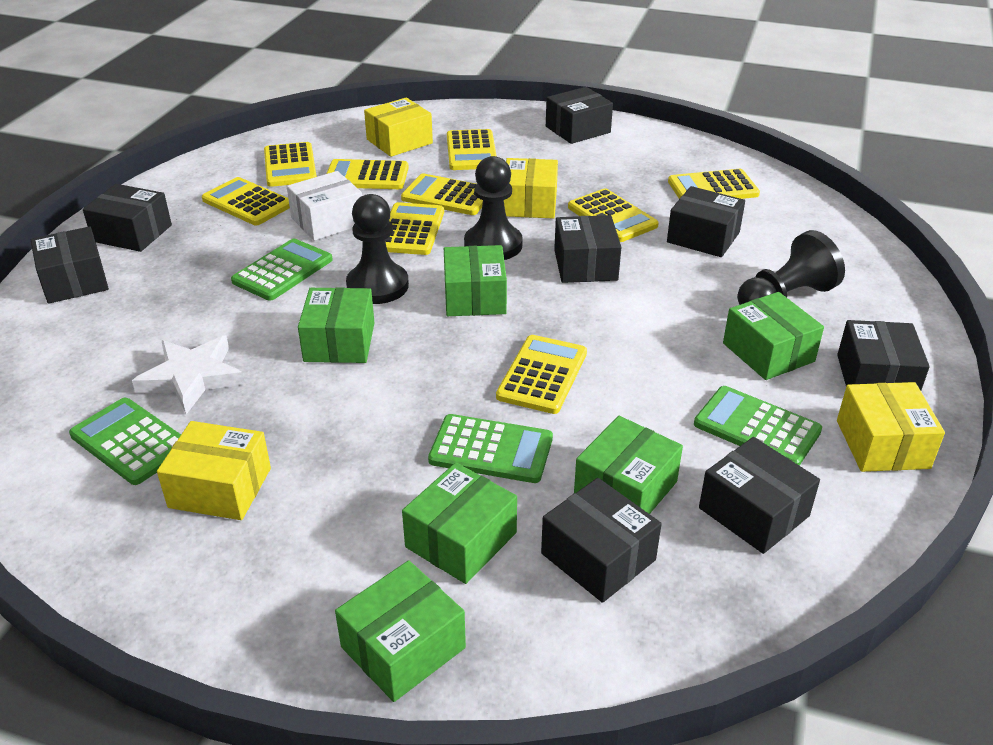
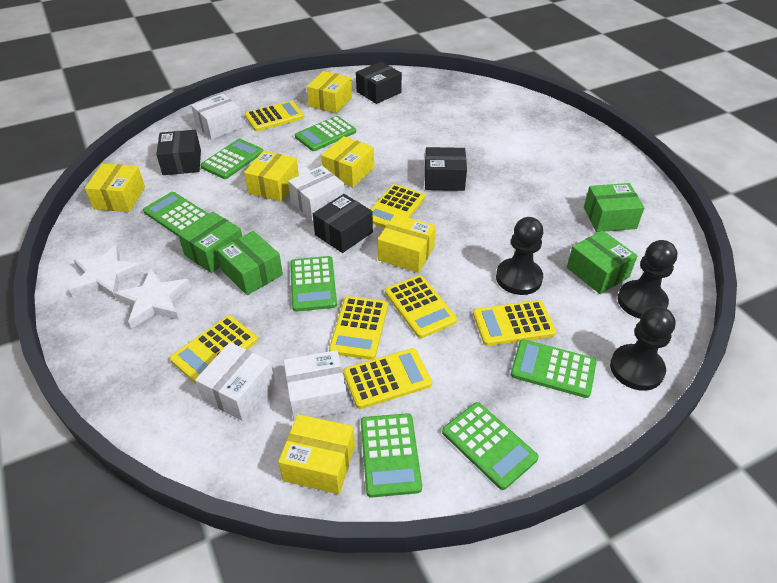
black box: [31,226,109,304] [83,184,172,252] [541,478,662,603] [546,87,613,144] [554,215,621,283] [667,186,745,257] [699,437,820,554] [837,320,930,391] = 8 -> [156,130,201,175] [313,194,373,253] [356,61,402,104] [425,147,467,191] = 4
green box: [298,287,375,363] [335,560,466,702] [402,463,517,584] [444,245,507,316] [574,416,683,514] [723,292,824,380] = 6 -> [178,212,242,273] [217,231,283,295] [567,230,637,294] [584,183,645,232] = 4
green calculator: [69,398,181,485] [231,239,333,301] [428,414,553,483] [694,386,822,466] = 4 -> [143,192,208,237] [200,139,264,179] [290,256,337,312] [295,116,356,151] [361,413,422,498] [442,402,539,490] [511,339,597,398] = 7
white box: [287,171,362,241] = 1 -> [191,94,243,140] [195,342,275,421] [284,350,348,421] [288,166,345,221] = 4
white star: [132,336,245,414] = 1 -> [69,245,144,300] [114,269,191,329] = 2
yellow box: [157,421,271,520] [364,97,433,157] [504,158,558,219] [837,382,945,472] = 4 -> [85,164,145,212] [244,151,299,202] [278,414,355,494] [307,71,352,113] [321,136,374,187] [378,214,436,273] = 6
yellow calculator: [202,177,290,225] [264,142,317,187] [326,159,409,189] [385,202,444,255] [401,173,483,215] [447,129,497,170] [496,335,587,414] [568,188,659,242] [668,169,760,199] = 9 -> [170,315,258,384] [245,101,304,131] [329,296,388,360] [343,348,432,409] [370,184,425,228] [385,275,457,338] [473,300,556,346] = 7

